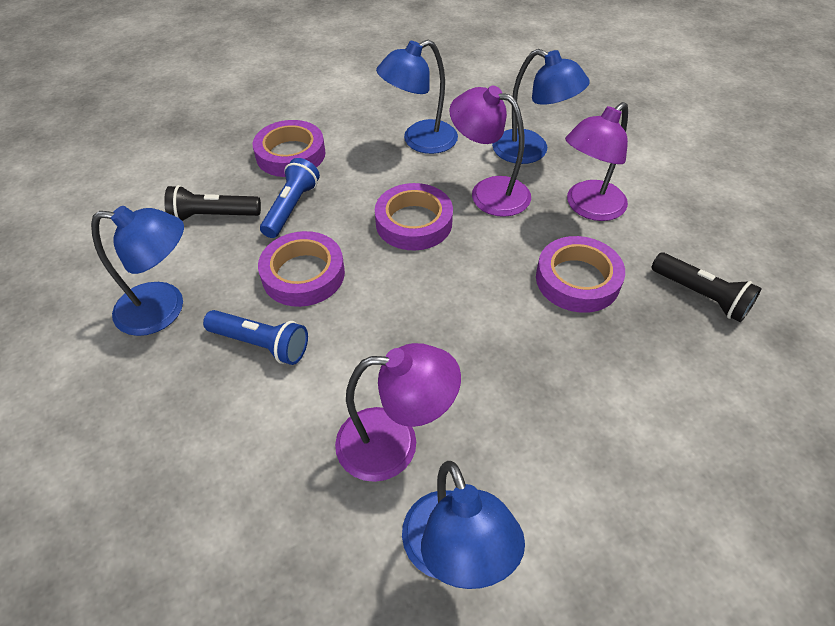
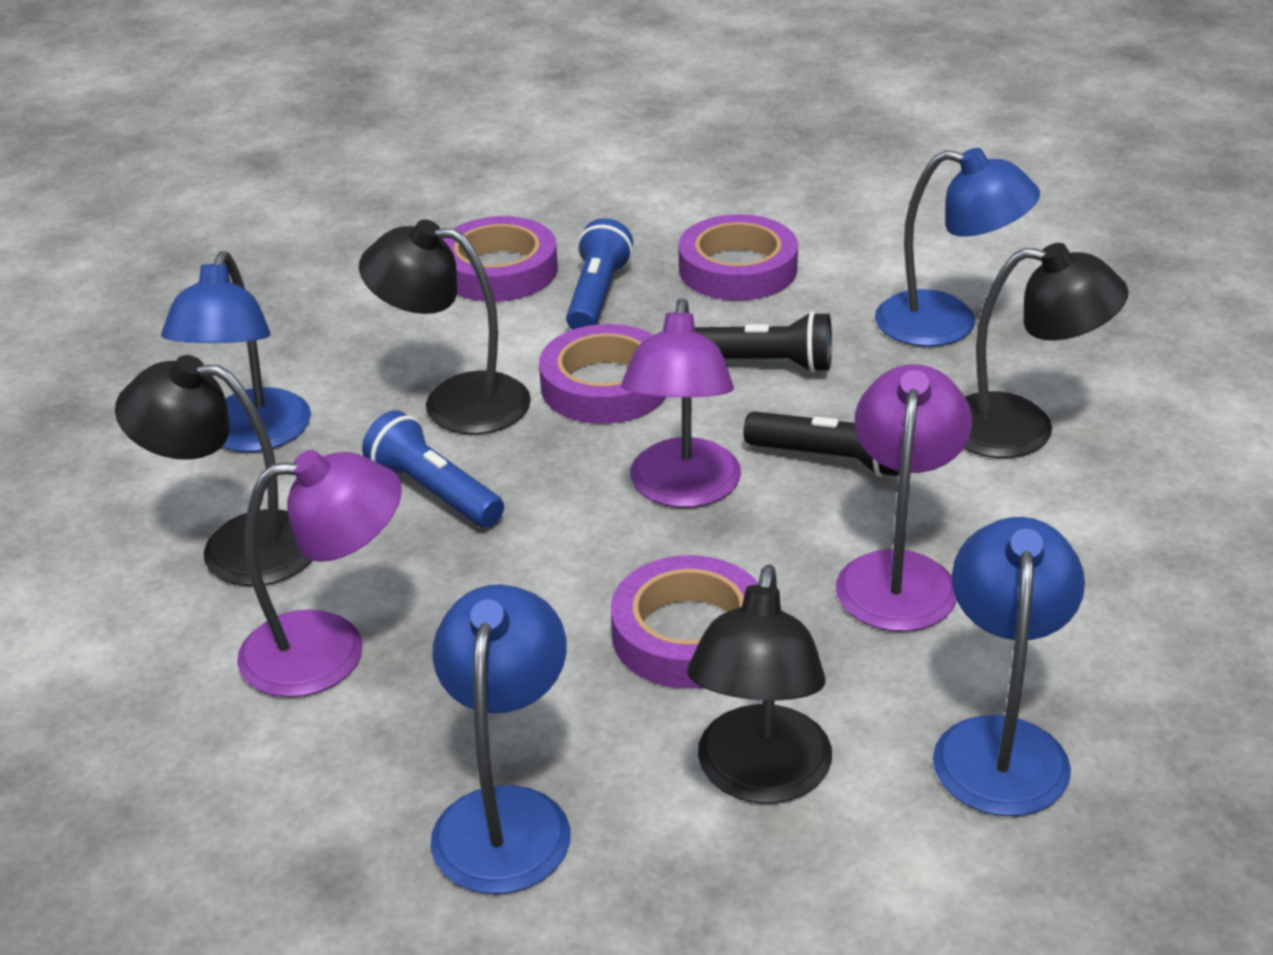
black lamp: none = 0 -> [115,355,312,586] [359,220,531,434] [687,564,832,804] [964,243,1129,458] = 4

